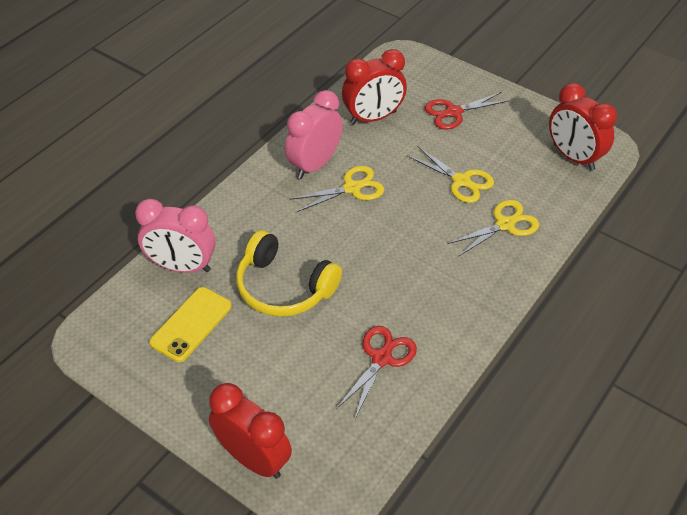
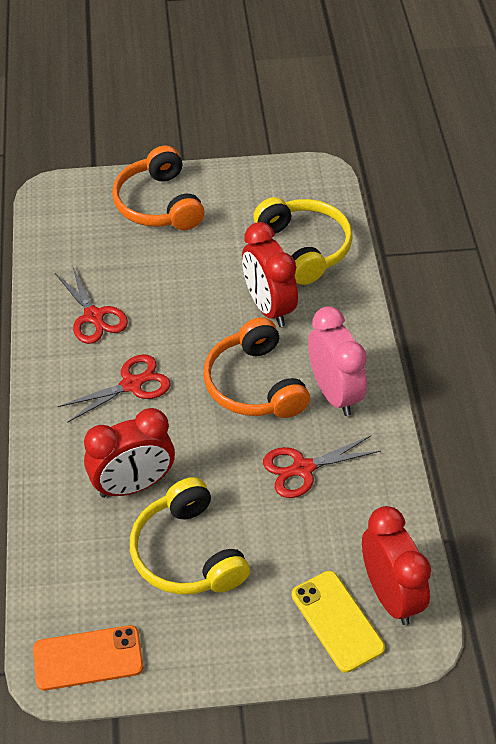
orange headphones: none = 0 -> [112,146,205,230] [203,317,310,418] = 2
orange phone: none = 0 -> [33,625,143,691] = 1
pink clock: [135,199,216,273] [285,90,343,179] = 2 -> [308,306,367,416] = 1
red scissors: [336,326,417,418] [425,92,510,129] = 2 -> [55,265,128,344] [58,354,171,423] [263,435,381,498] = 3
yellow headphones: [236,230,342,317] = 1 -> [130,477,250,595] [253,197,353,285] = 2
yellow scissors: [290,166,384,212] [407,147,494,203] [447,200,539,257] = 3 -> none = 0

